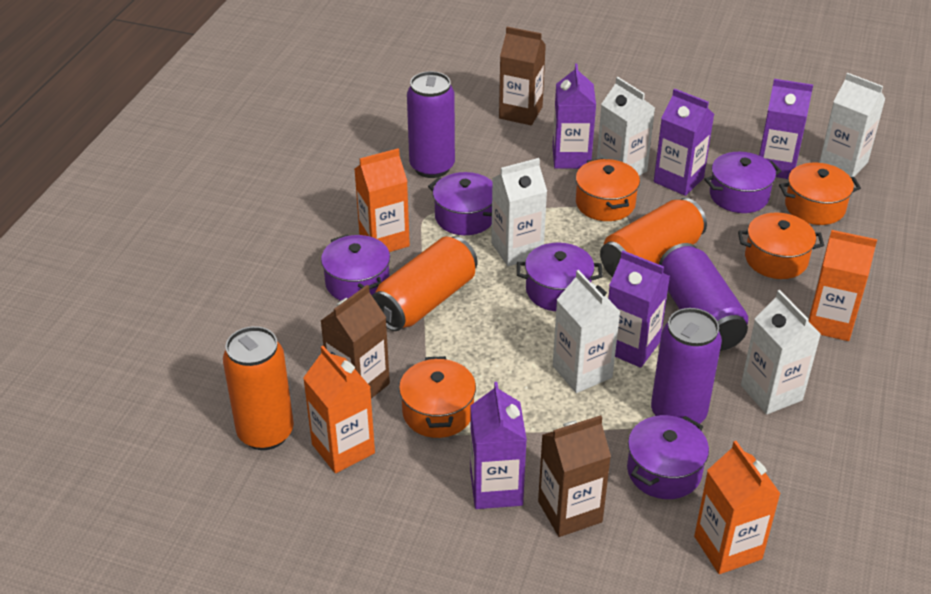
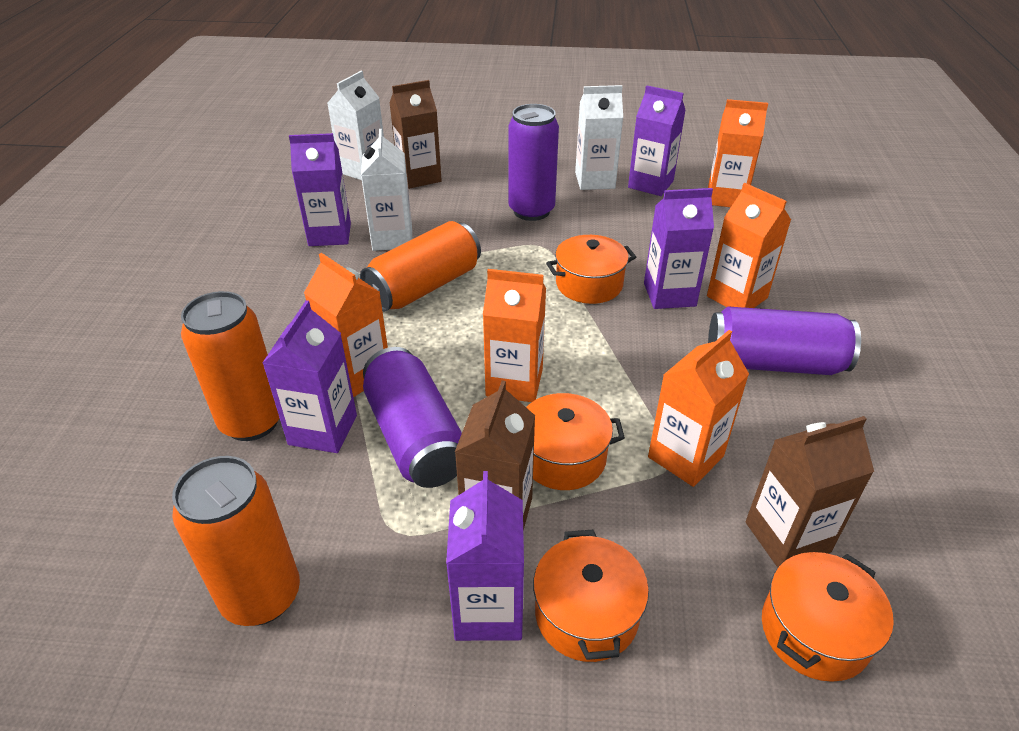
orange carton: [303,346,375,473] [354,148,410,252] [694,441,781,574] [808,230,877,341] = 4 -> [304,253,388,397] [483,269,546,402] [648,330,749,487] [707,183,791,308] [708,99,768,207] = 5
purple pot: [321,234,390,301] [428,172,492,235] [517,242,603,311] [627,415,709,499] [704,152,781,213] = 5 -> none = 0
white carton: [491,158,547,266] [553,270,620,393] [597,77,655,175] [741,290,821,414] [819,73,885,177] = 5 -> [328,71,384,180] [361,129,412,251] [575,85,623,190] = 3

